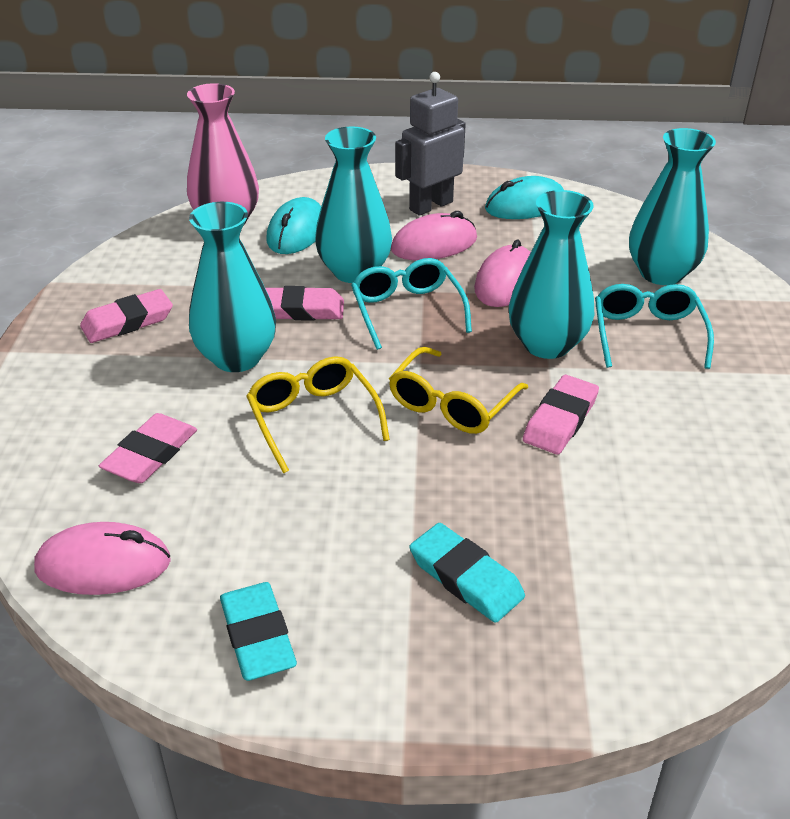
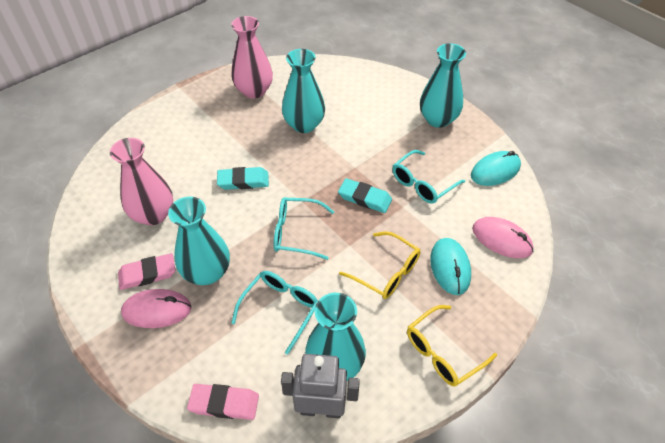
pink eraser: [80,289,173,343] [99,413,197,483] [265,286,344,320] [523,375,599,455] = 4 -> [118,253,175,290] [187,384,259,420] = 2
pink mouse: [34,522,171,595] [391,211,477,260] [474,239,531,307] = 3 -> [121,289,191,328] [472,217,534,258] = 2
pink vase: [187,83,259,225] = 1 -> [110,138,173,225] [231,16,273,99] = 2
turquoise glasses: [351,258,472,350] [595,284,714,369] = 2 -> [231,271,318,355] [274,197,334,260] [392,150,465,204] = 3

